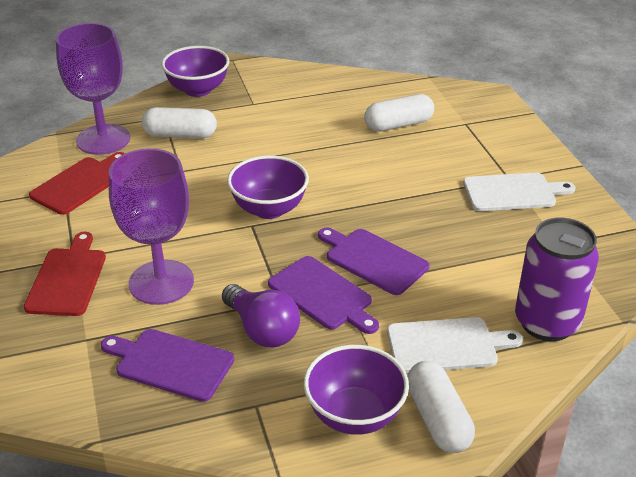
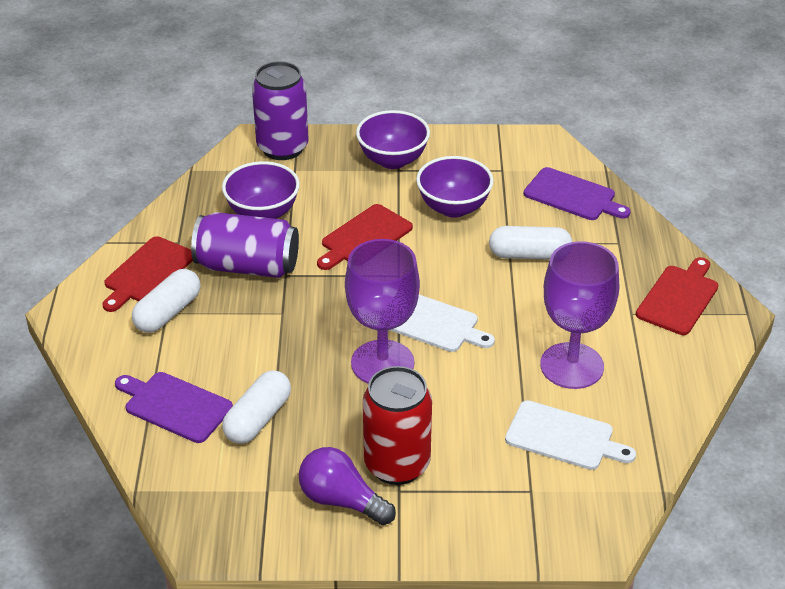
purple can: [515,218,599,341] = 1 -> [191,212,299,278] [252,61,308,160] = 2
purple cutting board: [101,329,234,402] [268,256,379,334] [318,227,429,295] = 3 -> [115,372,233,443] [524,167,631,220] = 2
red can: none = 0 -> [363,366,432,485] = 1
red cutting board: [24,232,106,316] [29,152,125,215] = 2 -> [102,236,193,312] [317,204,413,270] [636,257,718,335] = 3

